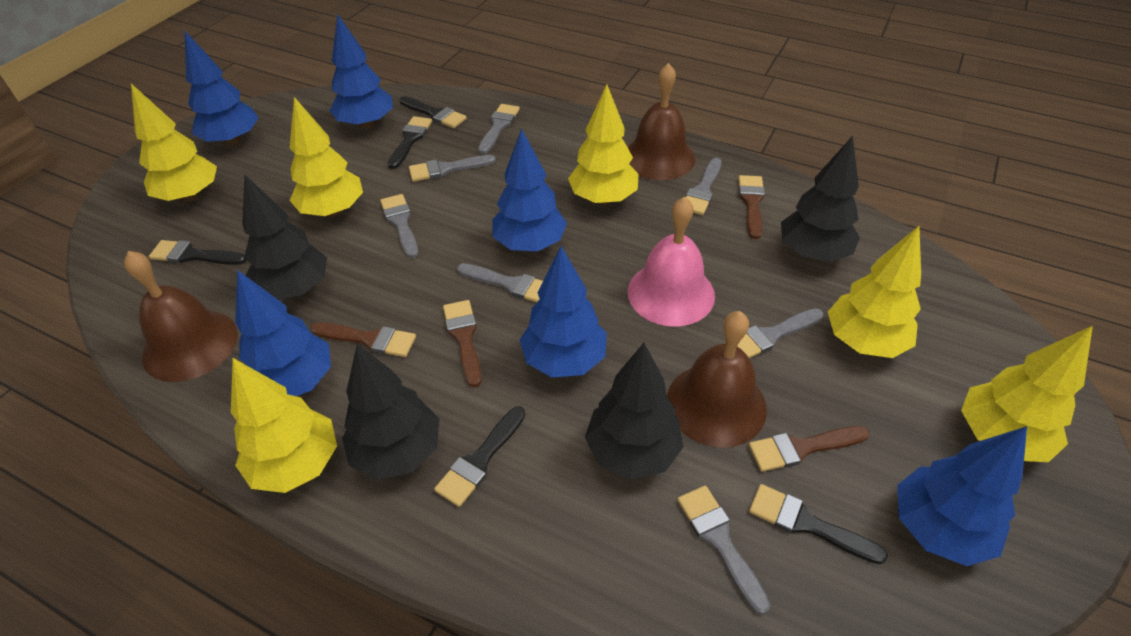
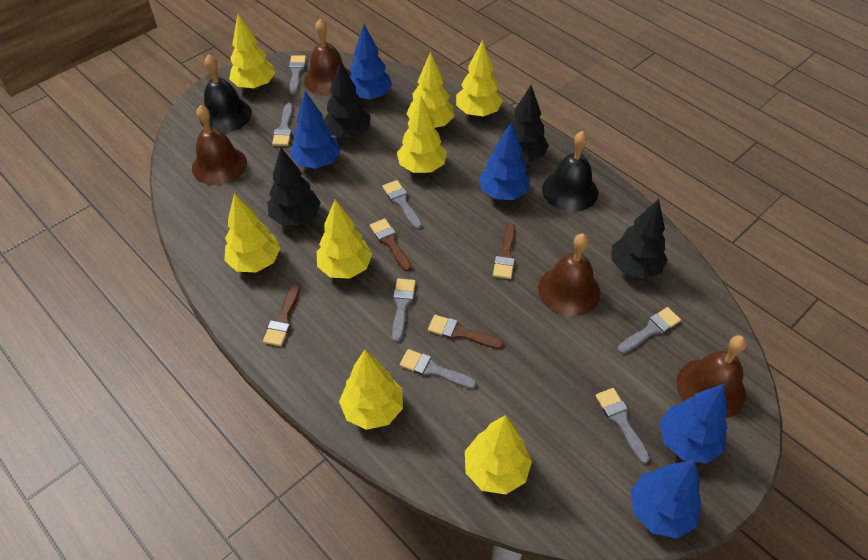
black bell: none = 0 -> [200,54,252,133] [542,131,598,212] = 2
black brush: [149,240,246,265] [388,116,432,169] [399,96,467,128] [434,406,525,507] [749,484,888,564] = 5 -> none = 0
blue tree: [185,31,259,146] [235,270,331,396] [329,15,393,129] [492,129,567,251] [520,246,607,378] [897,426,1027,566] = 6 -> [290,91,340,169] [349,24,392,100] [479,123,531,200] [631,460,702,538] [660,384,728,463] = 5
brown bell: [124,251,238,382] [628,63,696,180] [667,311,767,448] = 3 -> [192,105,247,185] [304,19,352,96] [538,234,600,316] [676,335,747,419] = 4
pink bell: [628,197,715,326] = 1 -> none = 0
yellow tree: [131,84,217,202] [231,358,337,493] [290,97,363,217] [568,84,638,204] [828,226,921,358] [961,326,1093,462] = 6 -> [224,193,280,272] [229,14,275,89] [317,200,372,279] [339,350,403,430] [397,96,447,173] [406,52,454,128] [456,40,503,117] [465,416,532,494] = 8

